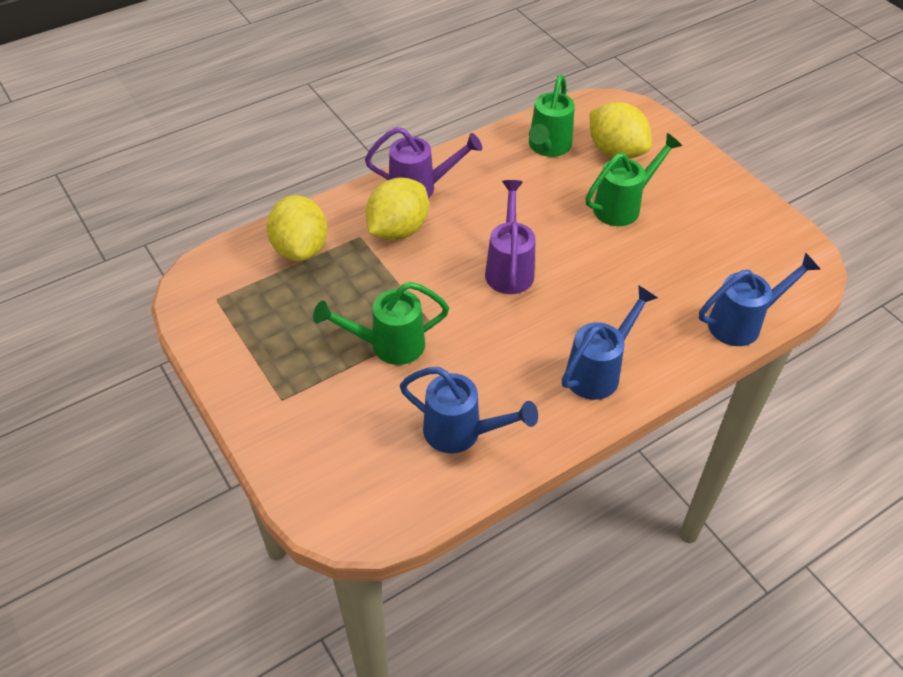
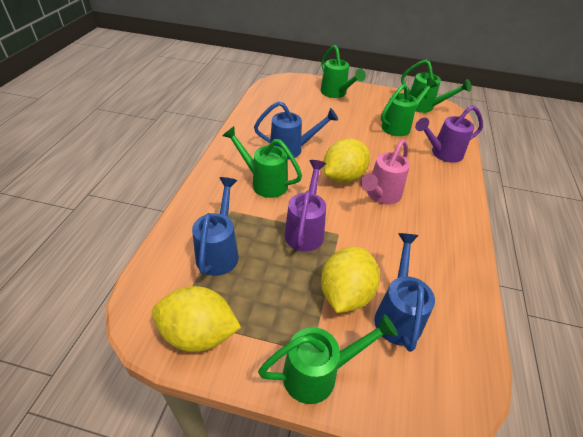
green watering can: [313,282,449,365] [529,75,575,157] [585,133,682,226] = 3 -> [223,126,302,198] [258,314,398,404] [321,45,366,98] [381,78,437,136] [401,60,472,113] = 5
pink watering can: none = 0 -> [361,139,410,205] = 1

